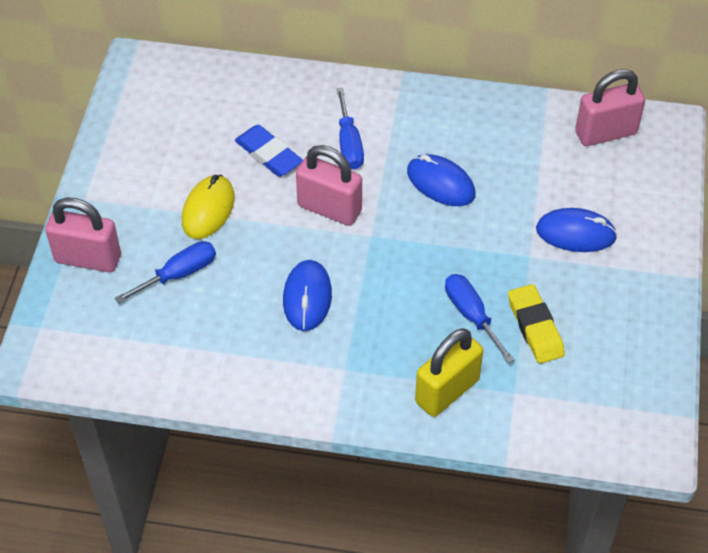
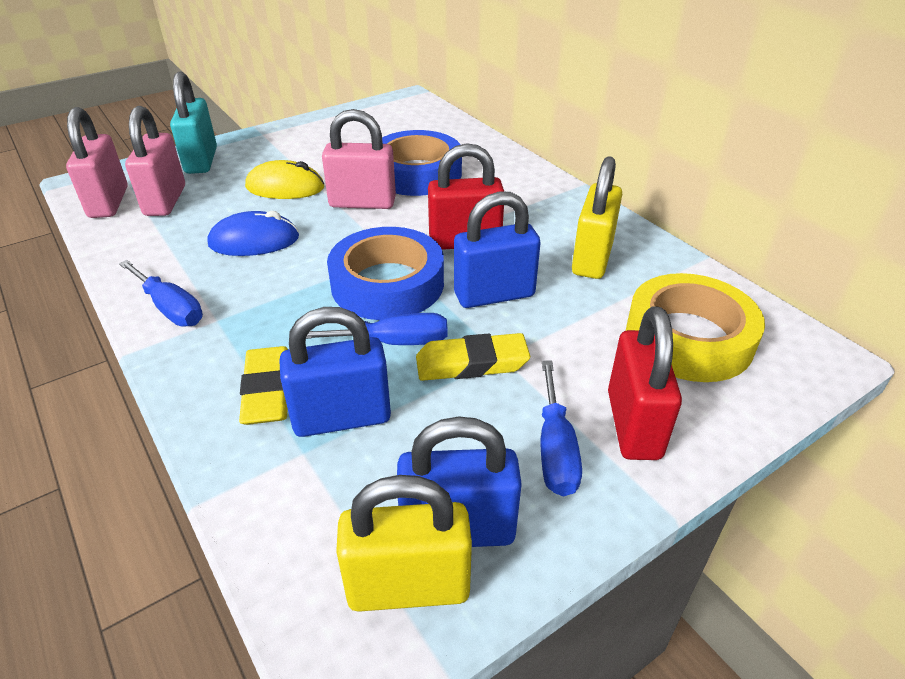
blue eraser: [235,125,303,177] = 1 -> none = 0
blue mouse: [283,260,332,331] [407,154,476,206] [536,208,618,252] = 3 -> [207,211,299,256] = 1
blue padlock: none = 0 -> [279,307,391,437] [397,416,522,547] [454,191,541,308] = 3
blue tape: none = 0 -> [327,227,444,320] [382,130,462,196] = 2
red padlock: none = 0 -> [428,143,504,250] [608,306,682,460] = 2
turquoise padlock: none = 0 -> [170,72,217,174] = 1
yellow eraser: [508,284,565,364] = 1 -> [239,346,288,425] [416,333,530,381] = 2
yellow padlock: [415,328,483,417] = 1 -> [336,475,472,612] [572,156,622,279] = 2
yellow tape: none = 0 -> [626,273,765,382] = 1

